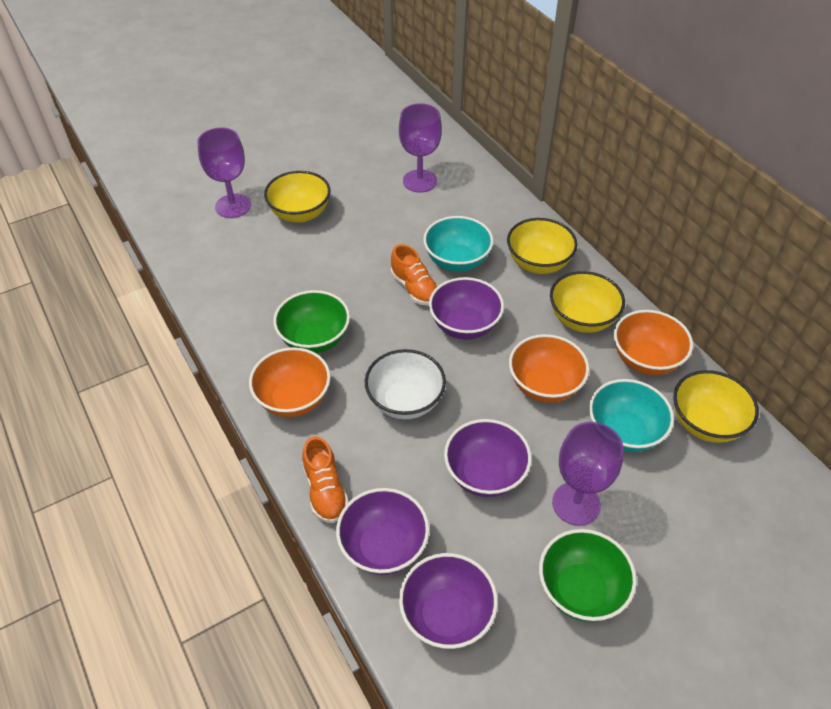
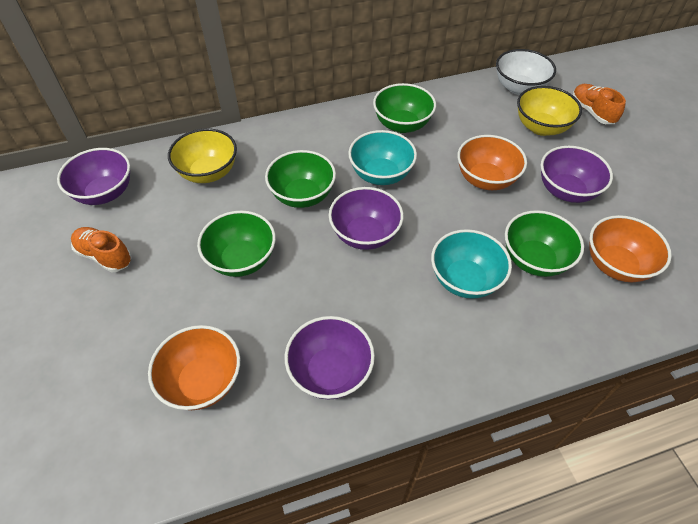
green bowl: [273,290,350,353] [539,529,637,622] = 2 -> [197,210,276,277] [265,150,336,208] [373,83,436,133] [505,210,584,277] = 4
purple goblet: [197,128,251,218] [399,103,442,192] [552,422,624,526] = 3 -> none = 0
yellow bowl: [264,171,330,223] [507,218,578,274] [550,271,625,333] [673,370,759,443] = 4 -> [168,128,237,183] [517,86,582,136] = 2

